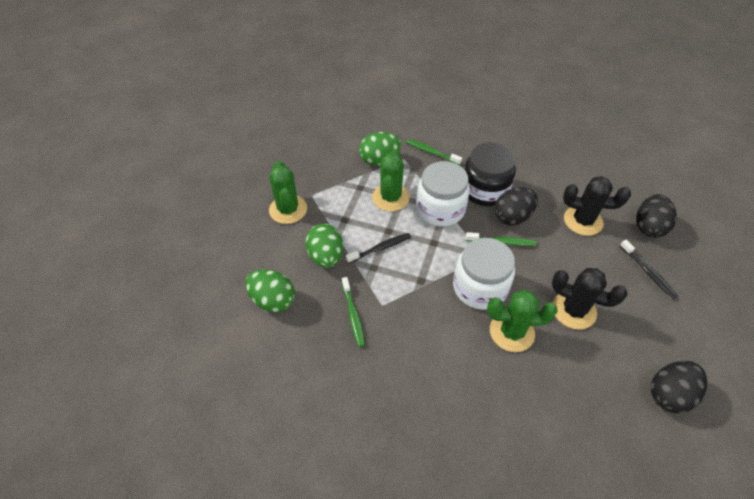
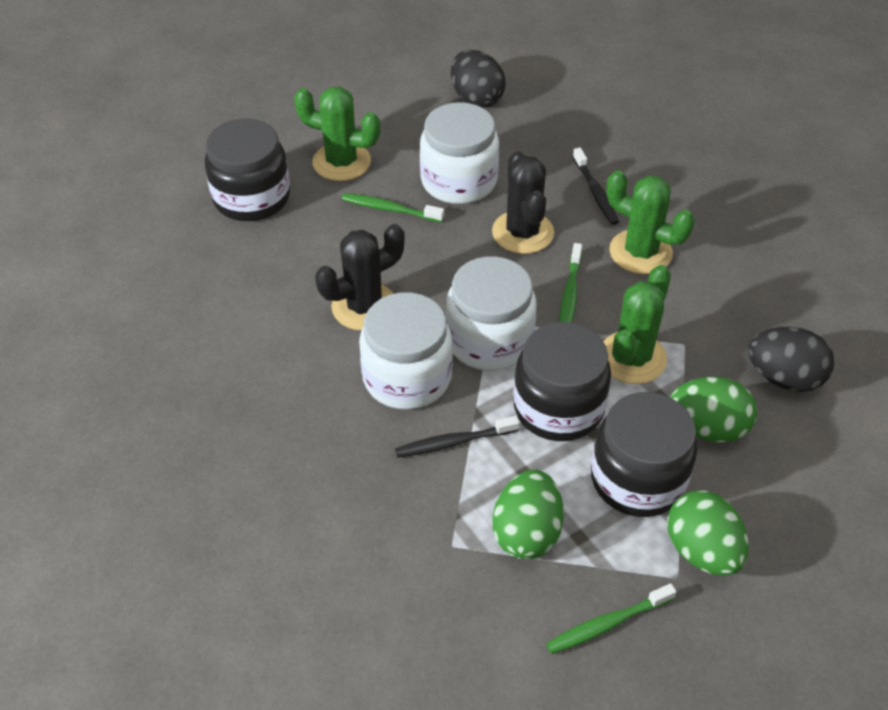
black egg: [494,187,538,226] [636,194,677,238] [651,361,707,413] = 3 -> [451,50,506,108] [748,327,834,392] = 2
black jar: [464,143,516,206] = 1 -> [205,118,290,221] [513,322,611,441] [591,392,697,517] = 3
white jar: [416,161,470,227] [453,238,515,310] = 2 -> [359,292,453,410] [420,102,499,204] [446,256,537,371] = 3

